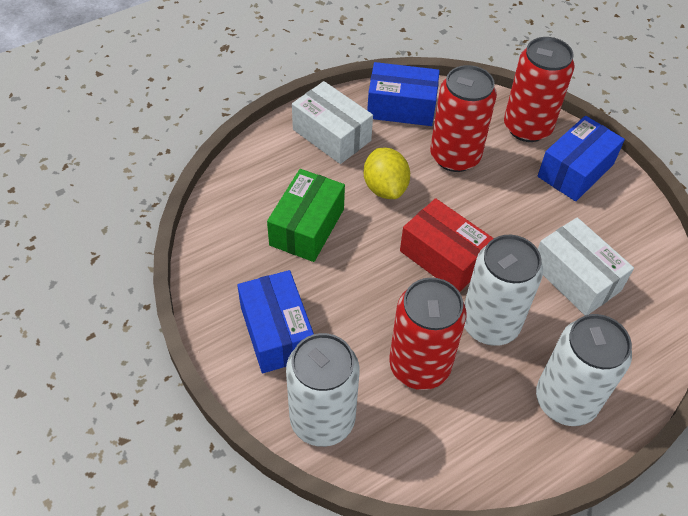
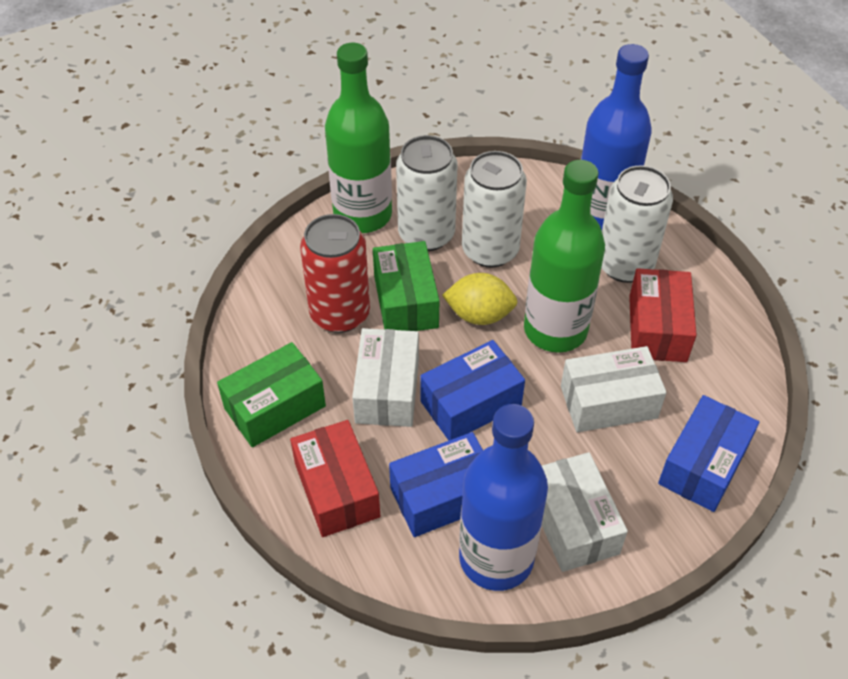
blue bottle: none = 0 -> [459,404,548,591] [581,44,652,231] = 2
green bottle: none = 0 -> [325,43,392,233] [524,160,605,353] = 2
green box: [267,169,345,262] = 1 -> [217,342,326,447] [373,241,439,331] = 2
red box: [400,198,494,292] = 1 -> [290,420,380,537] [629,268,697,362] = 2
red can: [389,278,466,390] [430,65,497,172] [504,37,575,142] = 3 -> [300,214,370,333] = 1
white box: [292,81,373,164] [538,217,634,315] = 2 -> [352,328,419,427] [542,452,628,572] [561,346,667,432] = 3

